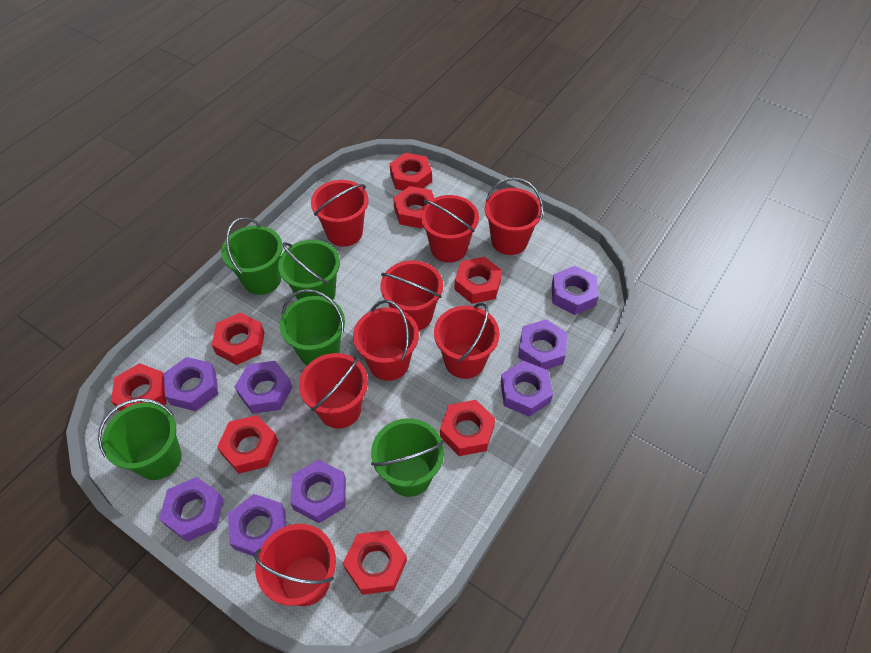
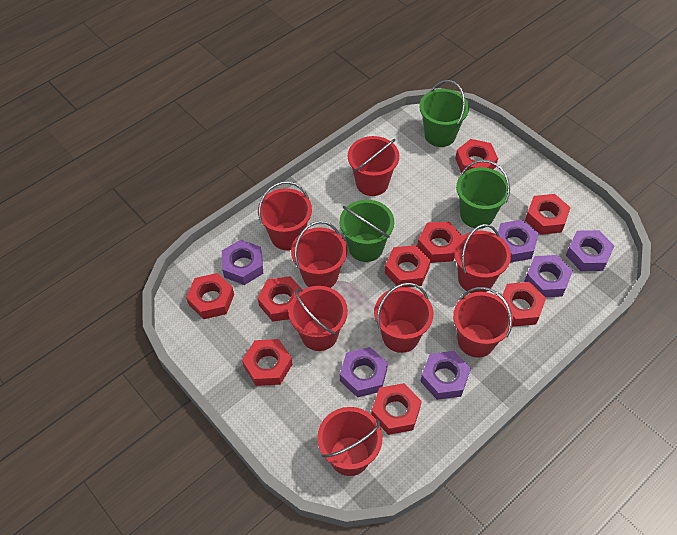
green bucket: [98,398,181,480] [221,217,283,295] [278,240,340,300] [279,289,345,365] [371,418,444,497] = 5 -> [340,200,394,262] [419,80,469,147] [456,160,510,229] = 3
purple nut: [159,477,224,542] [163,357,218,411] [228,494,286,556] [234,361,293,414] [290,459,346,523] [500,361,553,417] [518,319,568,369] [552,266,599,315] = 8 -> [222,240,263,285] [340,347,388,397] [420,351,471,400] [498,220,539,263] [524,255,573,297] [566,230,614,271] = 6
red nut: [111,363,167,411] [212,312,264,365] [217,415,278,474] [343,530,407,595] [390,153,432,190] [393,186,434,229] [440,400,495,456] [454,257,502,304] = 8 -> [186,273,234,319] [242,339,292,386] [258,276,301,321] [371,383,422,435] [385,245,431,287] [417,221,462,263] [455,139,498,173] [502,282,546,327] [525,194,571,235] = 9

